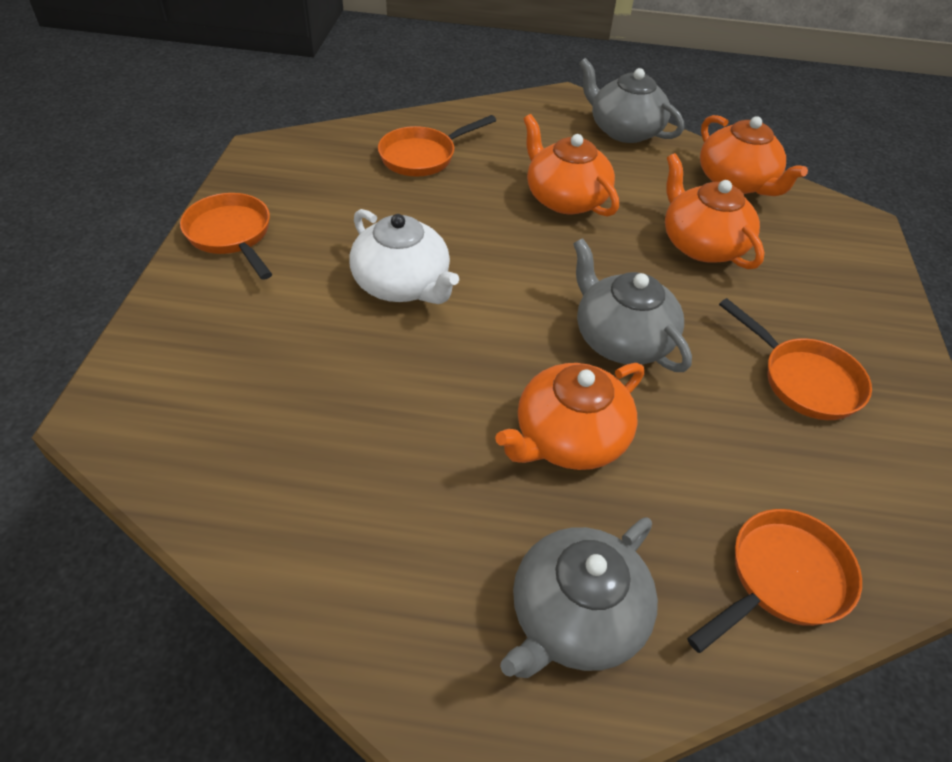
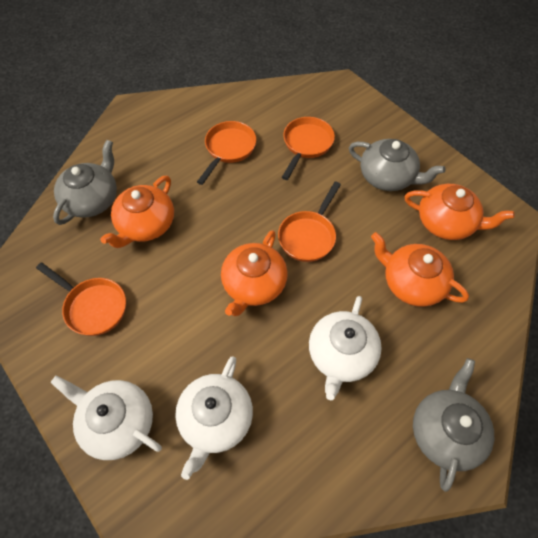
white teapot: [349,209,459,304] = 1 -> [50,375,162,460] [175,356,253,480] [309,296,382,400] = 3

